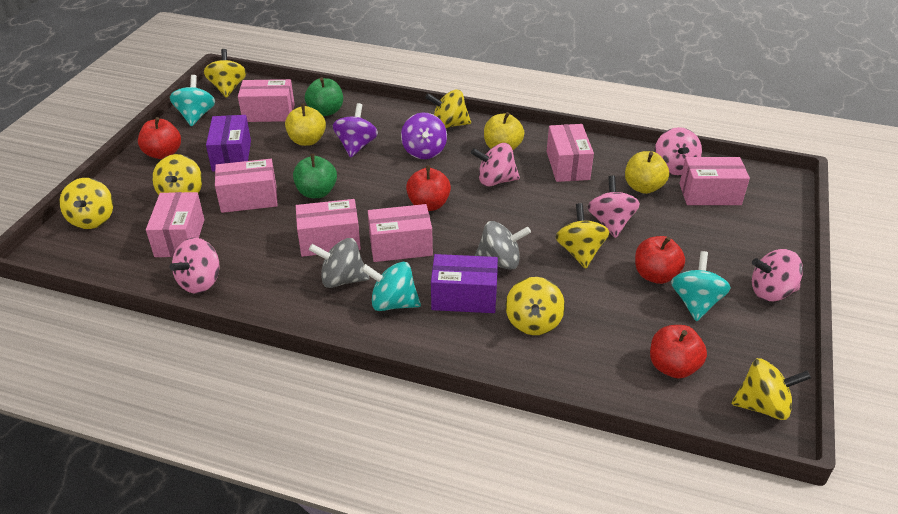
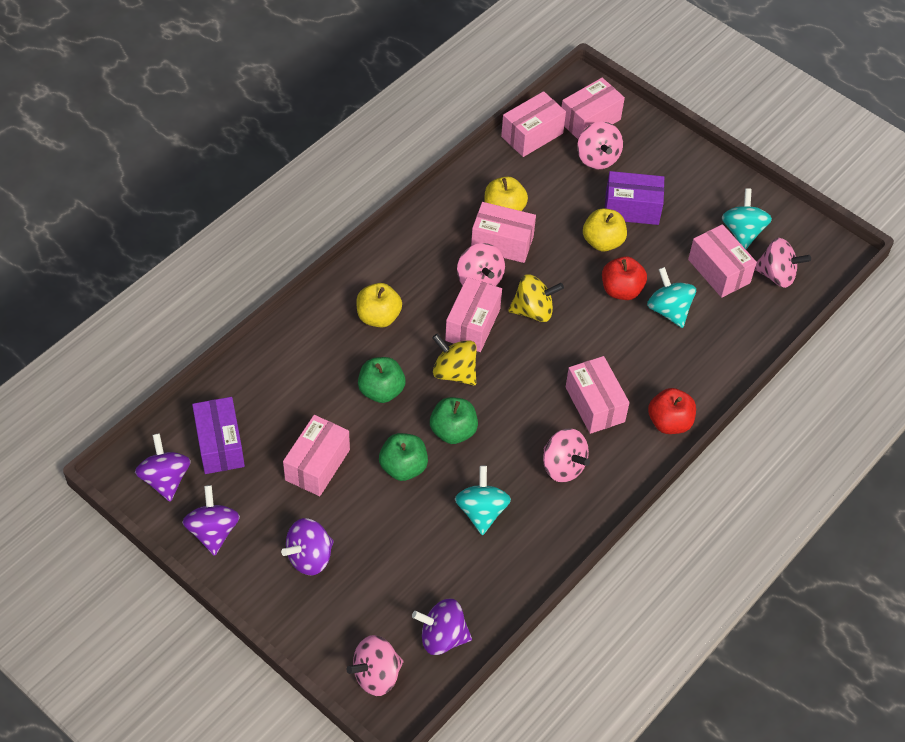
green apple: [293,154,337,198] [305,77,343,116] = 2 -> [358,357,406,403] [379,433,428,481] [430,397,478,444] = 3
grey spinning top: [309,238,369,288] [475,221,531,270] = 2 -> none = 0
purple spinning top: [333,103,378,158] [401,113,447,159] = 2 -> [135,433,191,502] [182,485,240,556] [281,518,334,575] [412,599,472,655] = 4
red apple: [138,117,181,159] [406,166,451,211] [635,236,685,284] [650,325,707,378] = 4 -> [602,256,647,300] [648,388,696,434] = 2
yellow spinning top: [59,178,113,229] [152,154,202,195] [204,49,246,98] [425,89,471,128] [506,277,565,335] [555,203,609,269] [732,358,811,420] = 7 -> [432,334,477,385] [508,274,564,322] = 2

